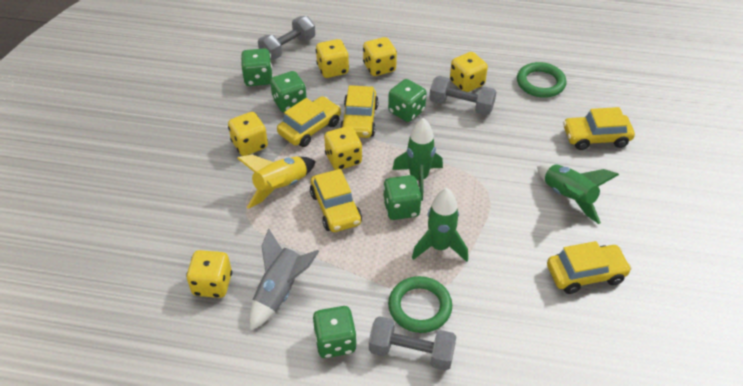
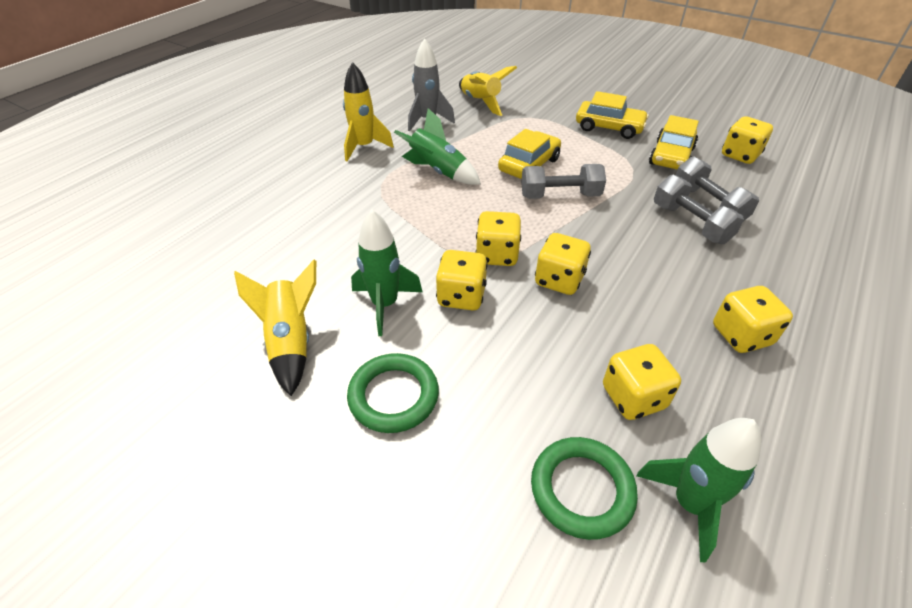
green dice: [241,48,273,86] [270,71,307,113] [313,306,357,358] [383,175,421,220] [388,79,426,122] = 5 -> none = 0
yellow car: [277,96,341,147] [310,169,362,232] [340,85,379,138] [547,241,632,294] [563,107,635,150] = 5 -> [498,129,561,179] [576,91,649,139] [649,115,699,170] = 3
yellow rocket: [237,155,316,209] = 1 -> [234,260,316,396] [343,62,394,161] [459,66,517,116] = 3

